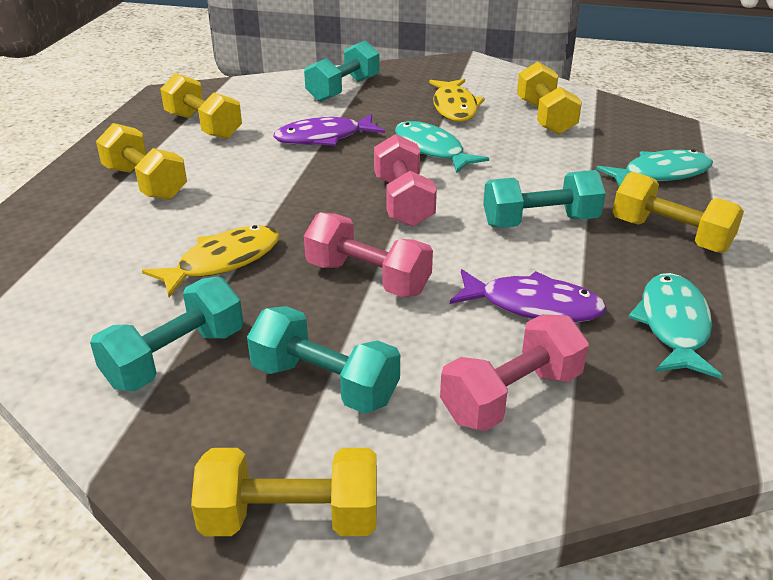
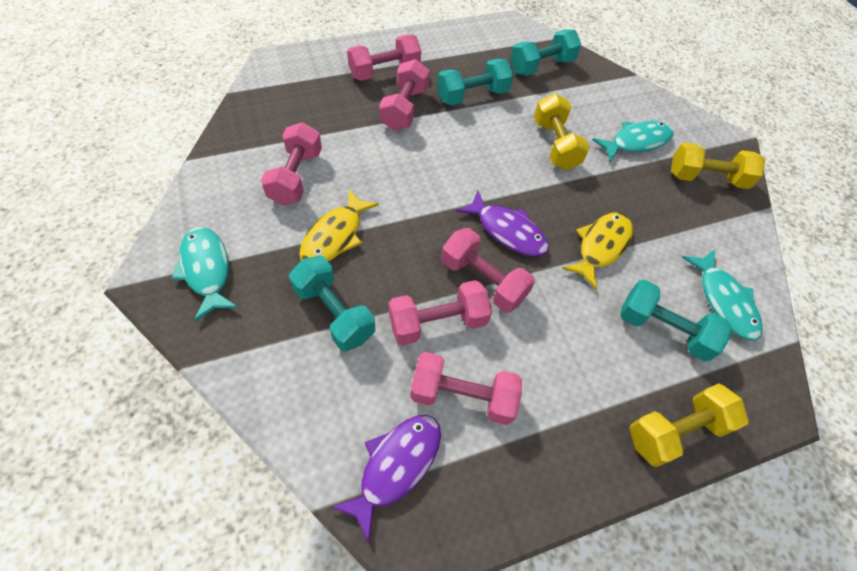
pink dumbbell: [304,212,433,297] [374,134,437,227] [440,314,589,431] = 3 -> [261,122,322,205] [347,34,421,81] [379,59,430,130] [389,280,492,345] [410,352,522,425] [441,228,535,312] = 6
yellow dumbbell: [96,123,187,200] [160,73,242,139] [191,448,377,536] [517,62,582,135] [613,172,744,253] = 5 -> [534,93,590,170] [629,383,749,467] [671,142,765,189] = 3

